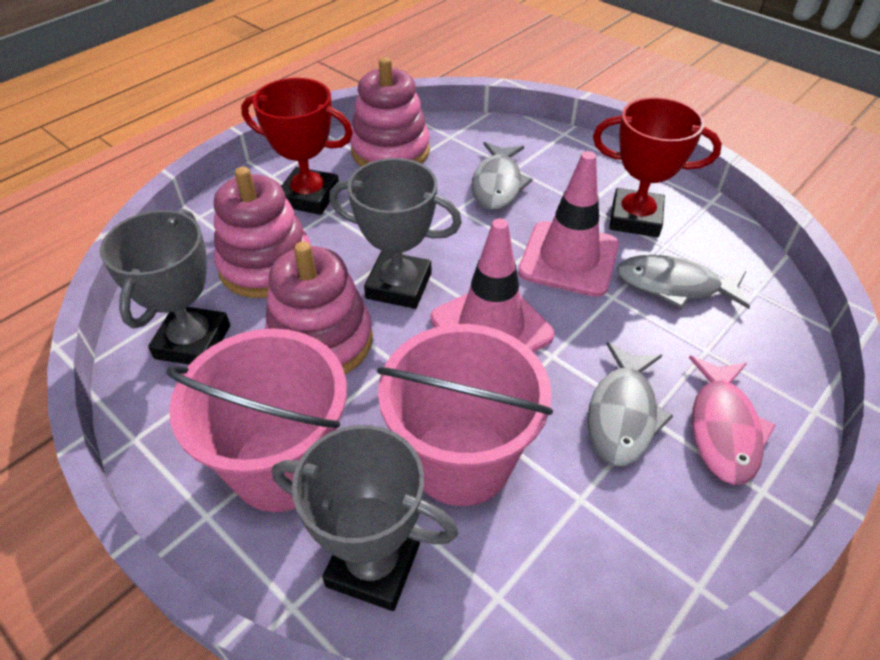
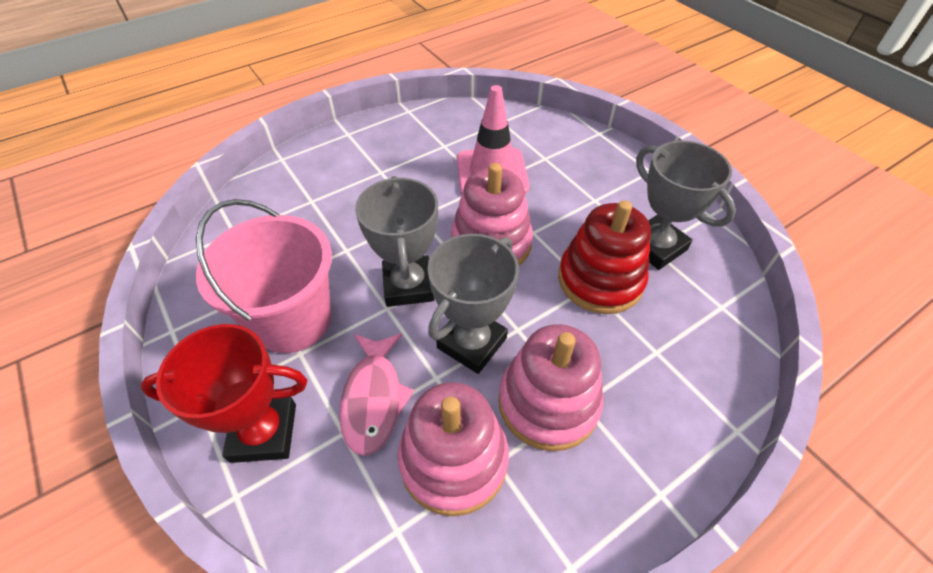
grey fish: [471,142,533,210] [587,342,673,466] [617,255,750,309] = 3 -> none = 0
pink bucket: [166,328,347,512] [377,324,553,506] = 2 -> [196,199,332,353] = 1
pink traffic cone: [430,218,554,352] [518,151,619,297] = 2 -> [457,85,529,195] = 1
red stacking toy: none = 0 -> [558,200,651,314] = 1
red trophy: [241,78,353,215] [593,97,722,237] = 2 -> [140,324,307,463] = 1

